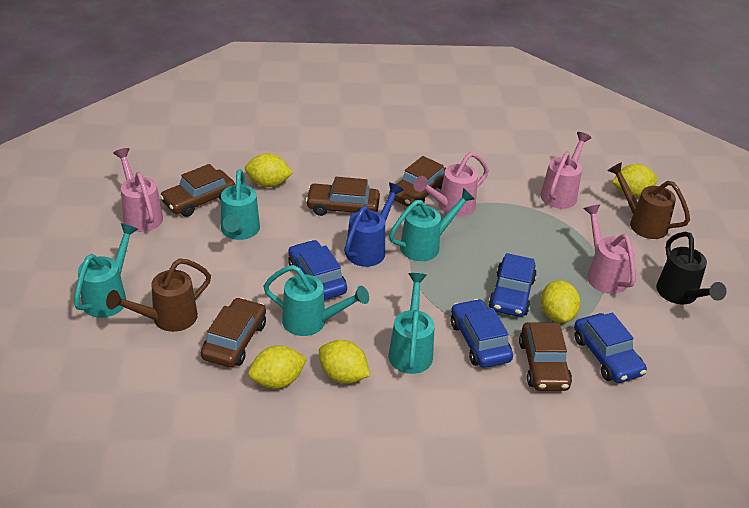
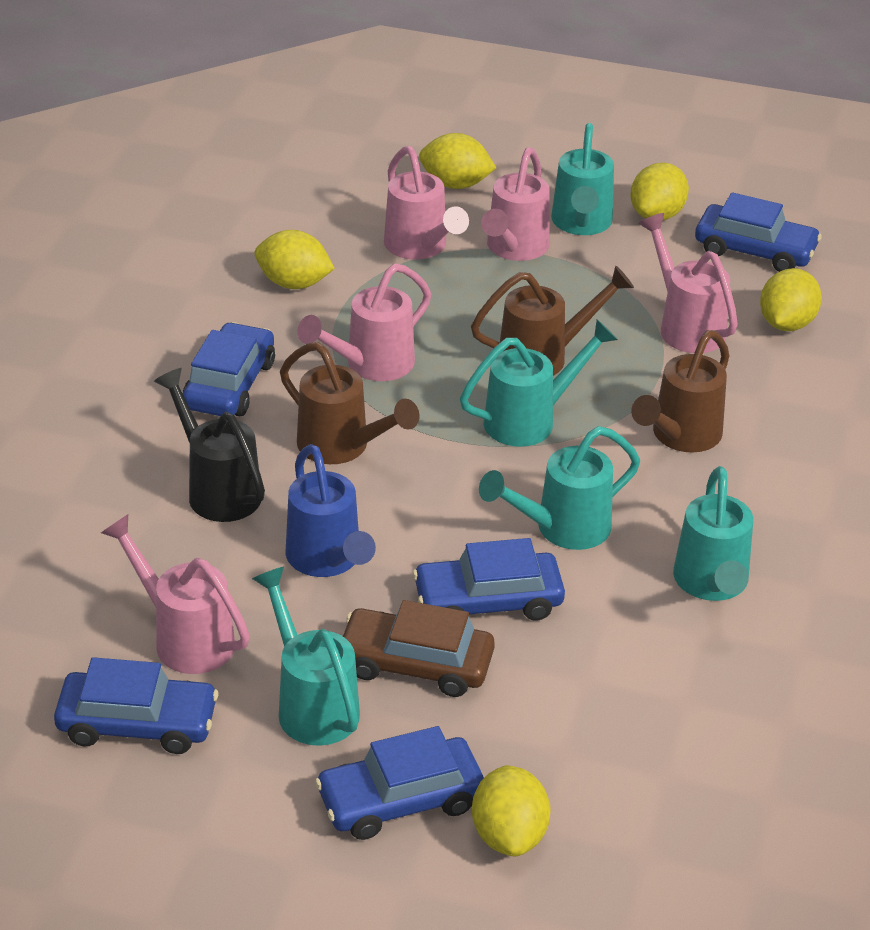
blue car: [288,240,347,300] [451,299,513,368] [489,253,537,317] [574,313,647,383] = 4 -> [54,657,218,754] [182,322,275,416] [315,726,484,840] [413,538,565,621] [695,192,822,272] = 5
brown car: [160,164,235,217] [201,297,266,367] [305,177,380,216] [389,156,446,207] [519,322,572,391] = 5 -> [343,600,495,697] = 1
brown watering can: [106,258,211,332] [608,162,690,239] = 2 -> [280,342,419,464] [471,265,634,376] [631,330,729,452] = 3
pink watering can: [113,148,163,232] [413,152,489,217] [540,132,592,209] [583,205,636,294] = 4 -> [101,514,250,674] [297,263,431,381] [384,146,469,260] [481,147,550,261] [638,213,738,353] = 5

